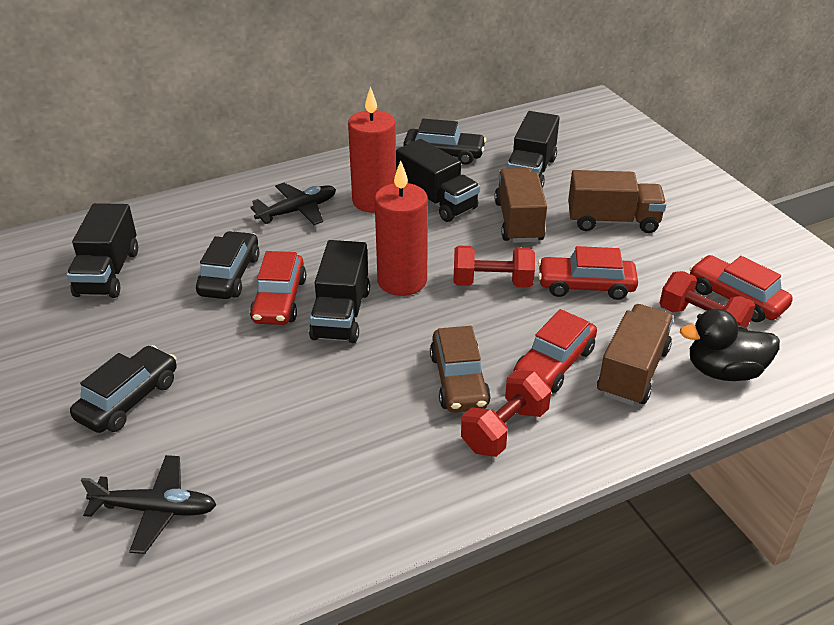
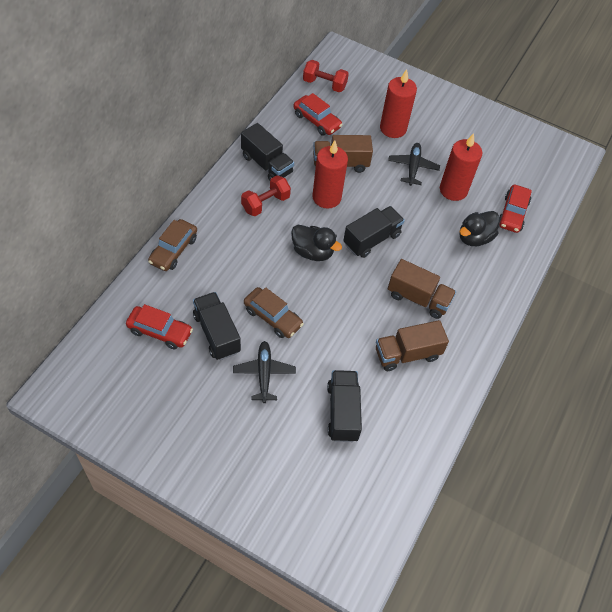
black car: [70,345,177,433] [196,231,260,299] [404,118,486,165] = 3 -> none = 0
black duck: [680,309,780,381] = 1 -> [291,225,342,261] [459,211,500,246] = 2
brown car: [430,326,491,413] = 1 -> [148,219,197,271] [244,287,304,338] = 2
red candle: [348,87,396,213] [375,160,428,296] = 2 -> [312,140,348,208] [380,69,417,138] [440,133,482,201] = 3
red car: [250,251,306,325] [513,309,597,393] [538,246,638,300] [689,255,793,322] = 4 -> [126,304,193,349] [293,93,343,136] [499,184,532,233] = 3
red dumbbell: [453,245,535,288] [461,370,551,457] [660,271,755,328] = 3 -> [241,175,291,216] [303,60,349,92] = 2

